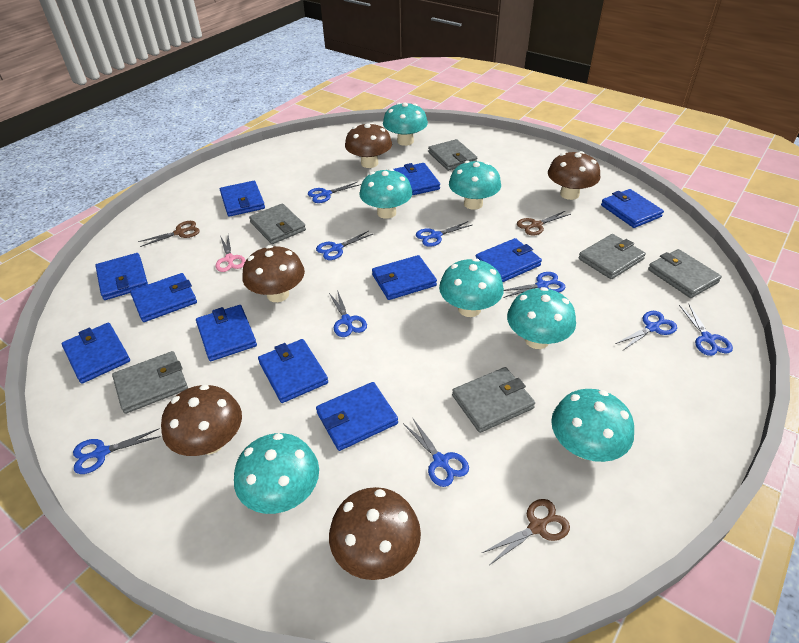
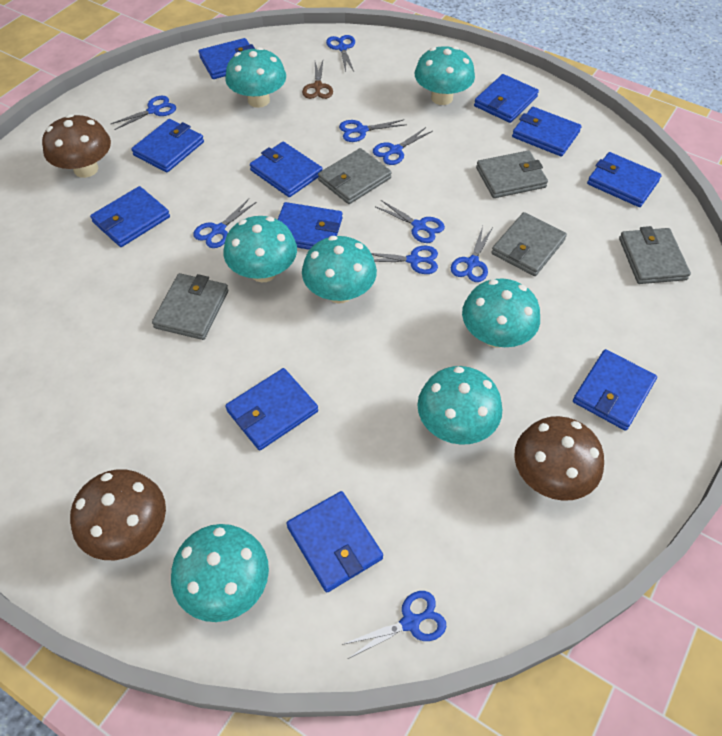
brown mushroom: [161,385,242,456] [242,245,305,302] [329,487,421,580] [345,122,392,168] [548,151,600,200] = 5 -> [42,114,111,178] [70,469,166,560] [514,416,604,501] = 3
brown scissors: [138,221,200,247] [482,499,570,565] [517,211,571,236] = 3 -> [302,61,333,99] = 1
grey wallet: [112,351,188,414] [249,203,306,244] [428,139,477,171] [452,367,535,433] [578,234,646,279] [648,249,722,298] = 6 -> [152,273,228,340] [318,148,392,204] [476,151,548,198] [491,212,567,276] [619,226,691,284] = 5
pink scissors: [216,235,246,272] = 1 -> none = 0

